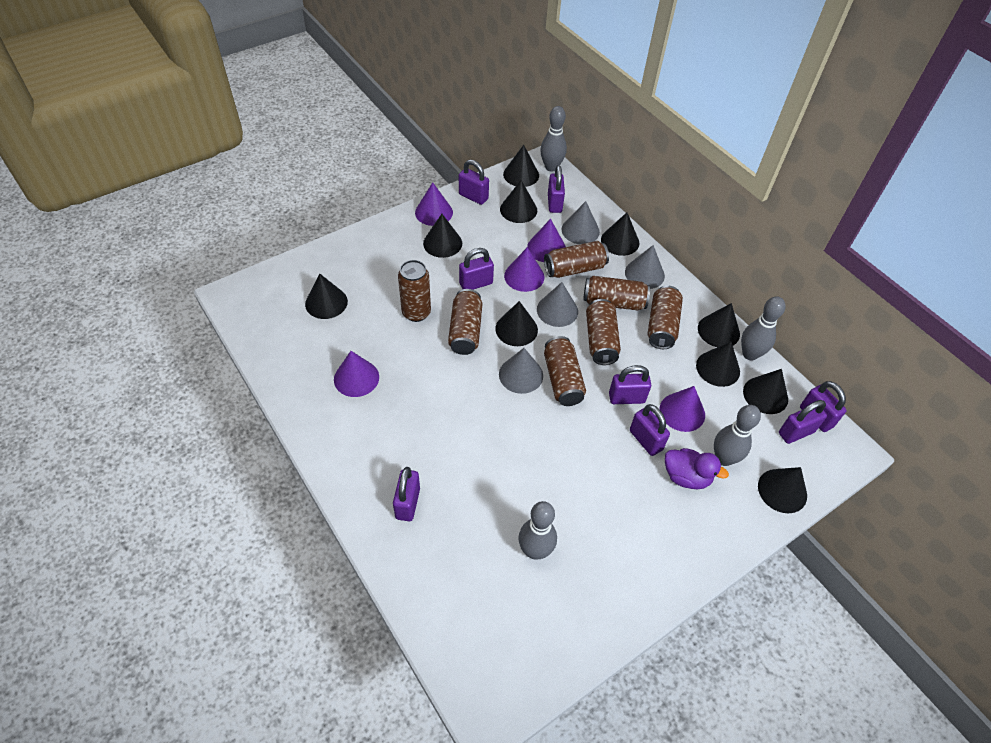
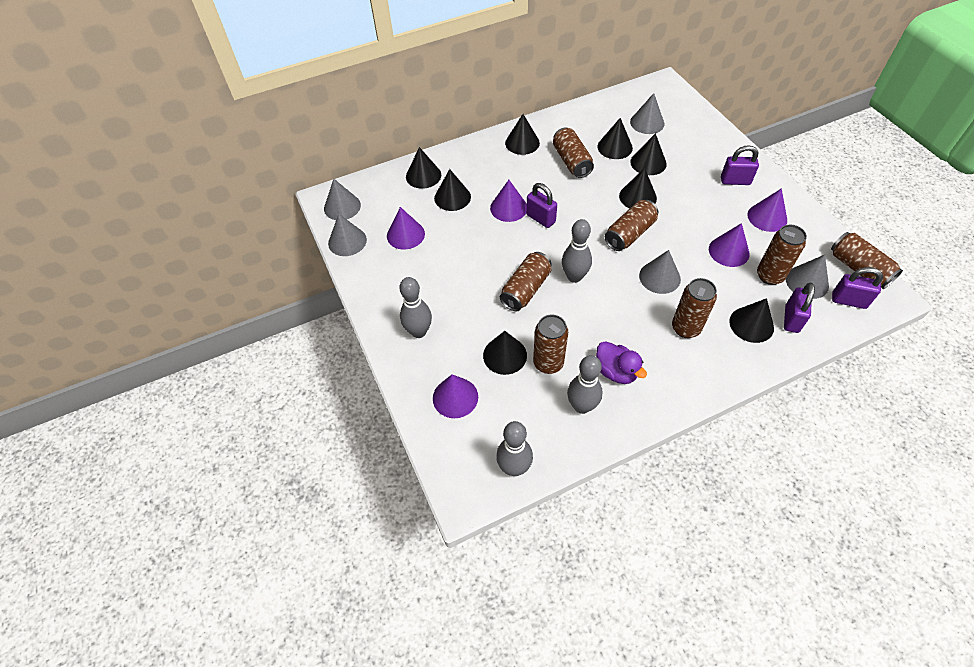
black cone: [305,274,348,319] [423,214,462,258] [495,301,538,346] [500,180,537,223] [503,145,539,187] [601,212,639,256] [696,341,740,387] [698,303,740,347] [743,369,788,414] [758,467,807,513] = 10 -> [406,147,441,189] [434,169,471,211] [483,331,527,375] [505,114,540,155] [597,118,633,159] [619,168,657,209] [630,133,667,175] [729,298,774,343] = 8
grey cone: [499,348,543,394] [537,282,578,327] [562,201,600,244] [625,245,665,289] = 4 -> [324,179,361,220] [328,214,367,256] [630,93,664,134] [639,250,681,294] [786,255,829,299] = 5
purple padlock: [393,467,420,521] [459,160,489,205] [459,248,494,290] [548,165,565,213] [609,365,651,404] [630,404,670,456] [779,400,827,444] [800,381,847,432] = 8 -> [526,183,557,228] [721,145,759,185] [784,283,815,333] [832,267,883,309] = 4

